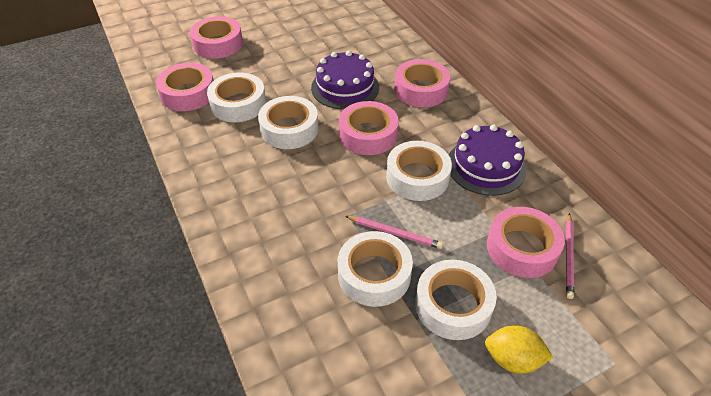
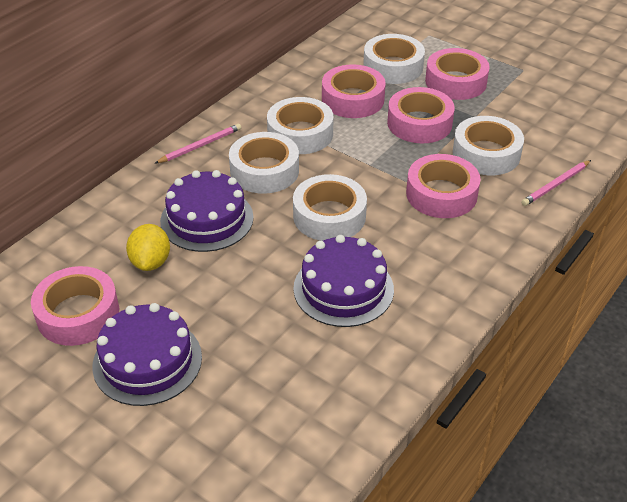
purple cake: [311,51,379,110] [449,124,526,196] = 2 -> [92,303,202,406] [160,170,254,252] [293,235,394,327] = 3

